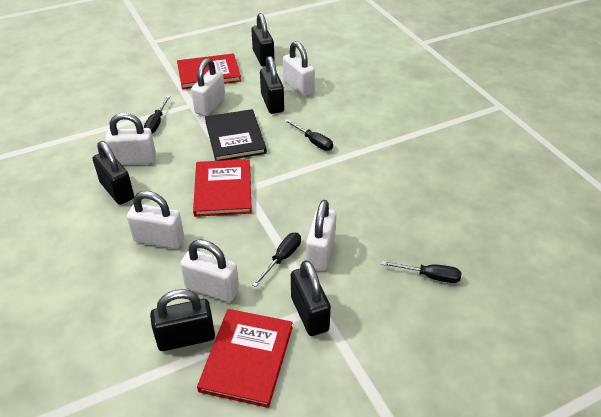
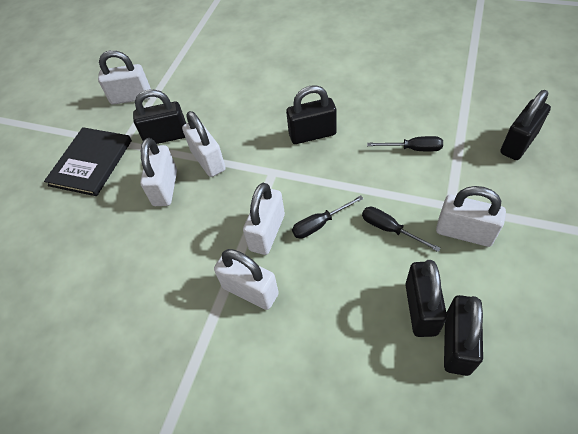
black screwdriver: [144,96,171,133] [252,233,301,287] [284,119,333,151] [381,261,461,283] = 4 -> [292,195,364,239] [362,207,441,252] [367,136,443,151] = 3
red book: [177,53,241,89] [193,159,252,217] [197,309,293,408] = 3 -> none = 0

